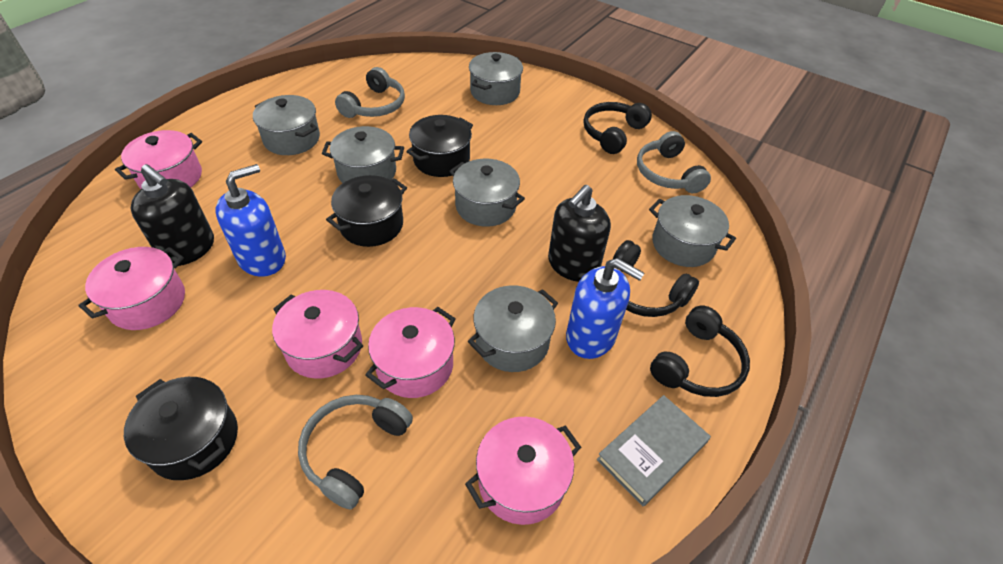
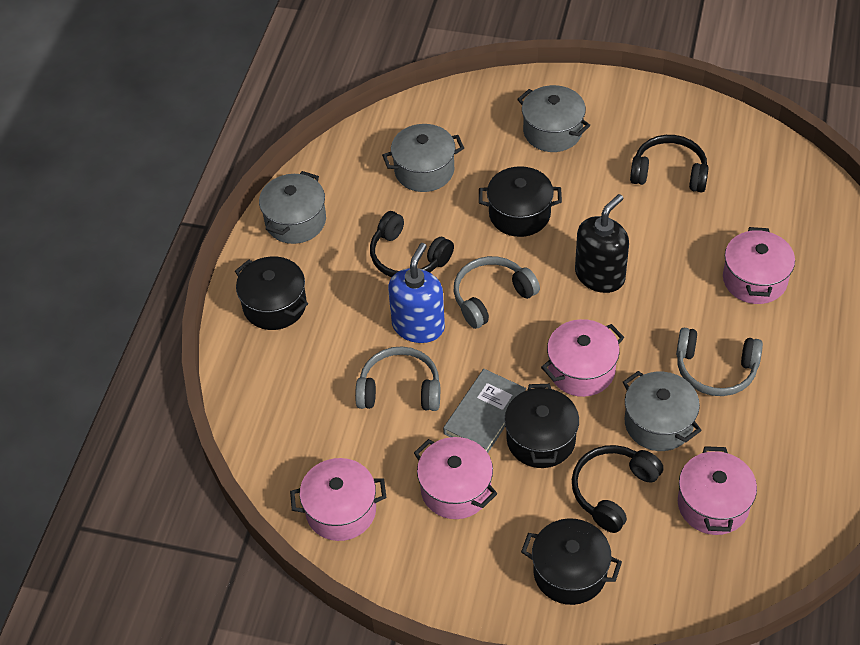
black pot: [124,377,238,480] [326,175,407,247] [406,115,473,177] = 3 -> [235,256,308,330] [479,166,562,237] [504,384,579,468] [521,518,622,605] = 4
black soap dispenser: [130,164,214,266] [548,184,611,282] = 2 -> [575,194,629,293] = 1
blue soap dispenser: [215,164,286,277] [566,258,644,359] = 2 -> [388,243,445,343] = 1
grey pot: [253,95,320,155] [322,126,404,183] [449,159,525,227] [468,286,558,372] [469,52,523,105] [649,195,736,267] = 6 -> [259,171,326,244] [382,124,464,192] [517,85,590,152] [623,371,702,451] = 4

